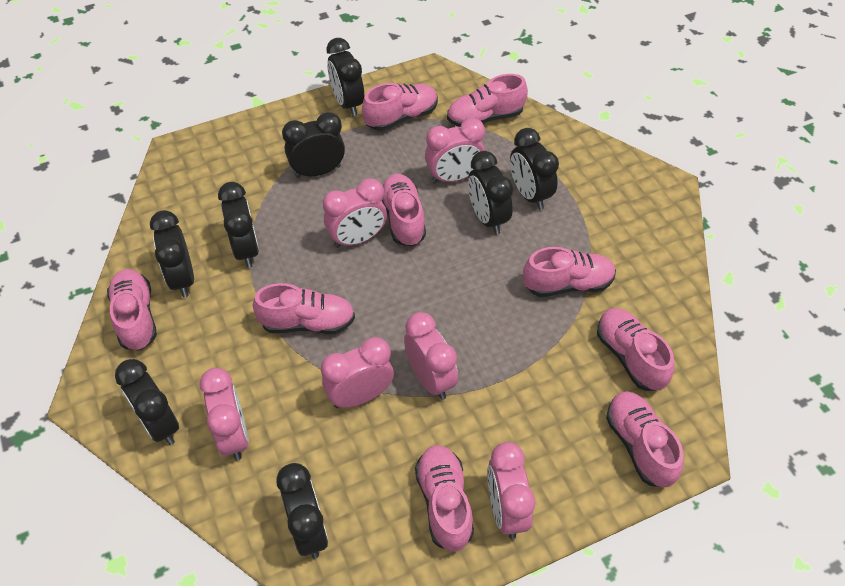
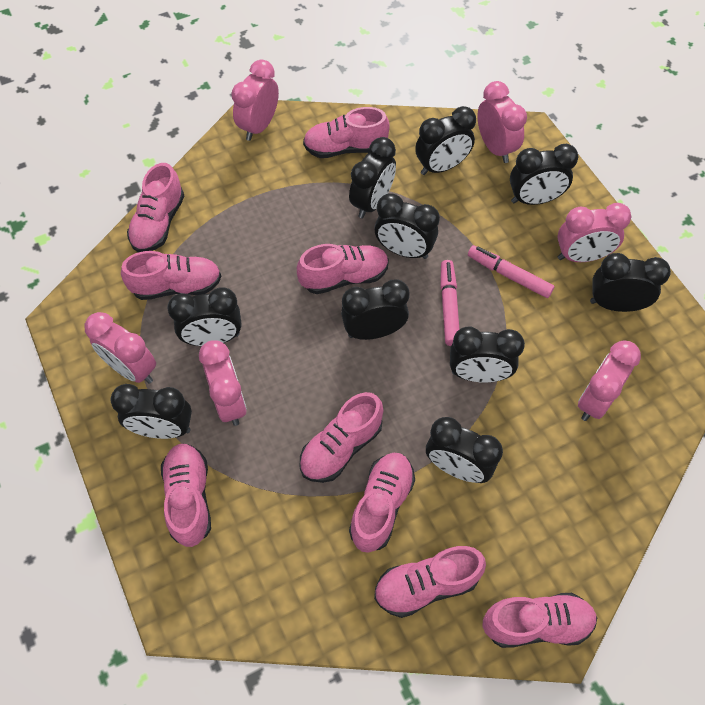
black clock: [115,359,179,445] [150,210,194,297] [218,182,259,268] [276,463,328,558] [282,112,345,178] [326,38,364,116] [468,151,514,235] [510,128,559,210] = 8 -> [110,384,192,439] [167,288,242,346] [341,280,410,340] [349,137,396,218] [374,193,440,259] [415,106,476,175] [426,417,503,483] [450,327,525,383] [510,144,579,205] [590,253,671,312] = 10
pink marker: none = 0 -> [440,260,459,346] [468,245,555,298] = 2

